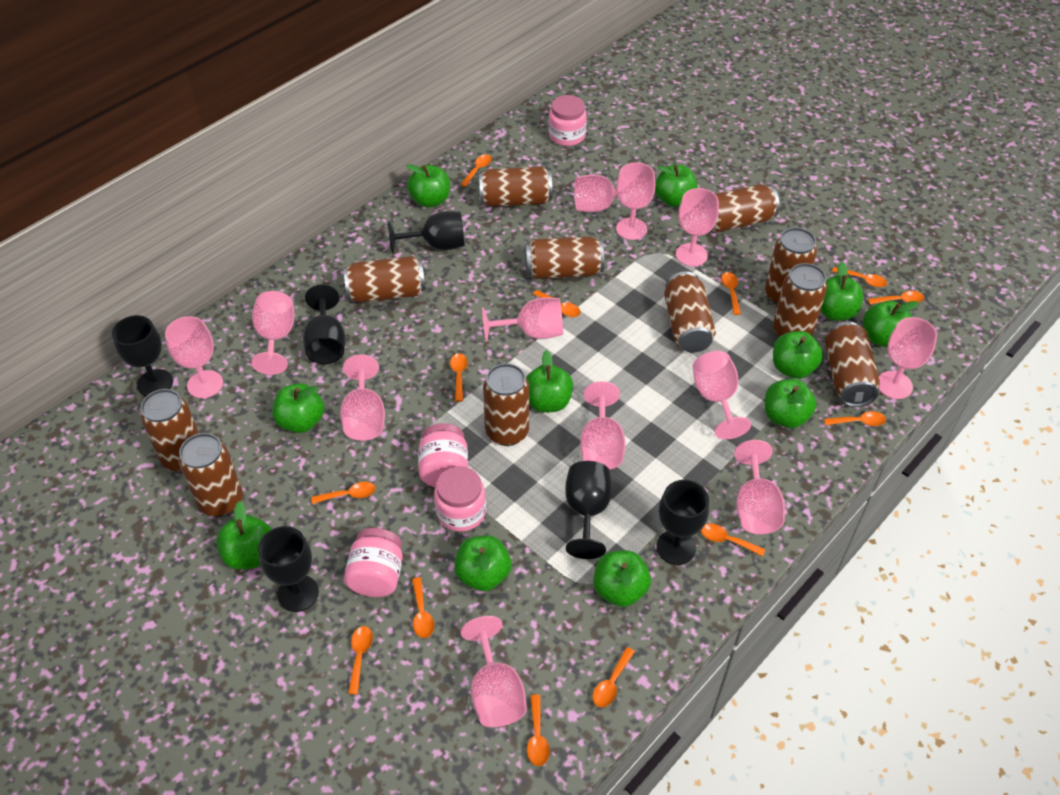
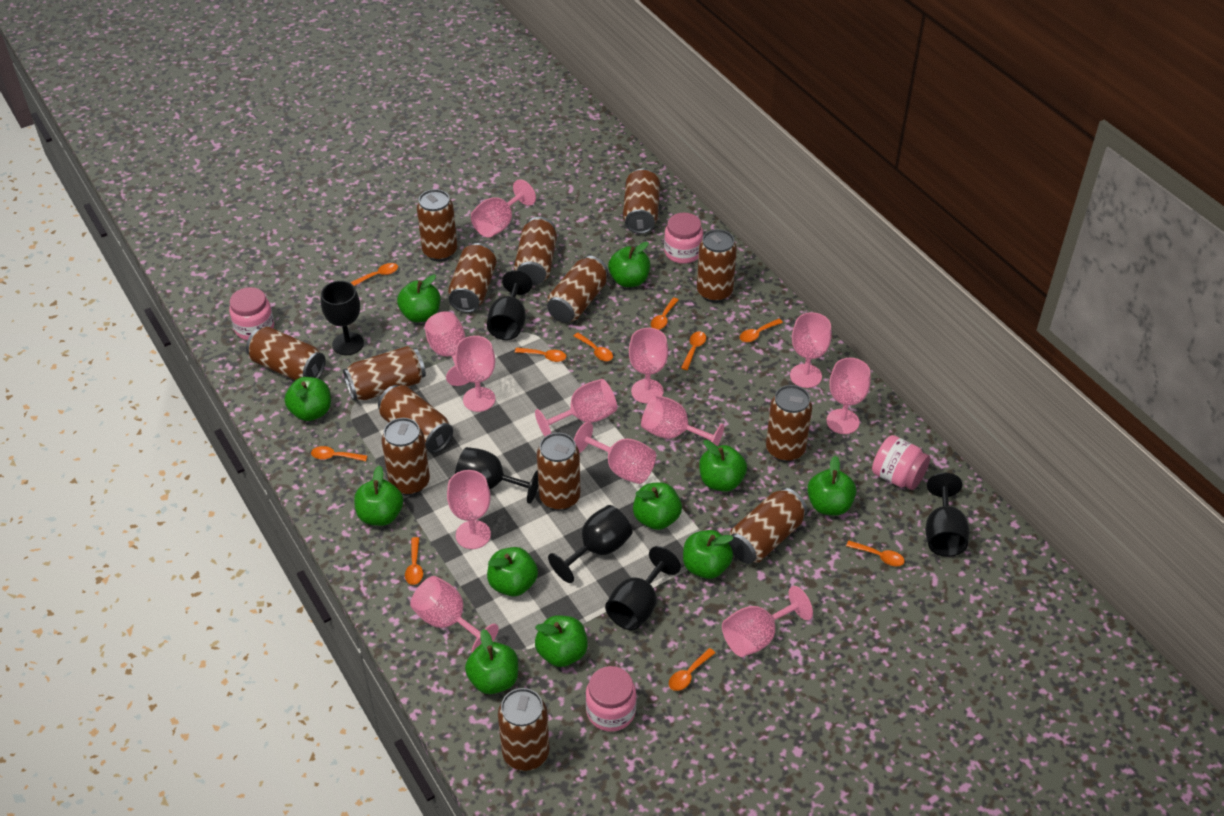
brown can: [140,389,199,472] [179,433,243,517] [344,256,425,303] [479,166,553,207] [483,363,529,446] [525,236,604,279] [664,271,716,353] [711,184,780,233] [765,227,817,305] [773,263,827,337] [825,322,880,407] = 11 -> [246,327,326,381] [343,346,426,401] [378,385,453,453] [382,418,430,496] [417,189,457,262] [448,243,497,313] [498,688,550,771] [514,217,557,285] [537,433,581,511] [547,256,609,323] [623,169,660,234] [697,229,737,303] [728,488,807,564] [766,385,812,462] = 14
orange spoon: [311,482,376,504] [348,626,373,695] [412,577,434,638] [450,353,468,402] [461,154,492,187] [527,694,550,766] [533,290,581,317] [593,647,635,707] [701,524,765,556] [721,272,741,315] [824,411,886,426] [832,267,887,287] [868,291,924,304] = 13 -> [311,446,367,461] [351,263,398,286] [405,537,423,585] [515,347,566,362] [574,333,613,361] [651,298,679,330] [669,648,715,691] [681,331,706,370] [740,319,783,342] [846,540,905,566] = 10

